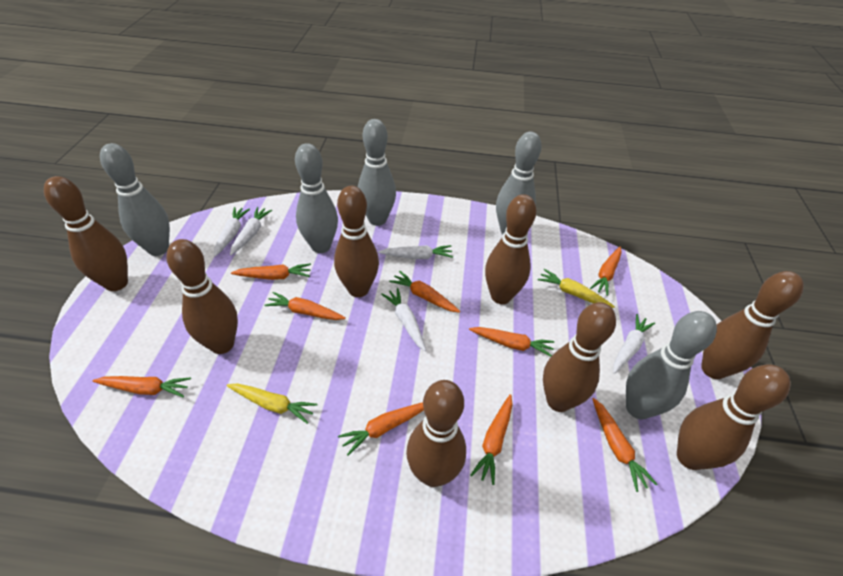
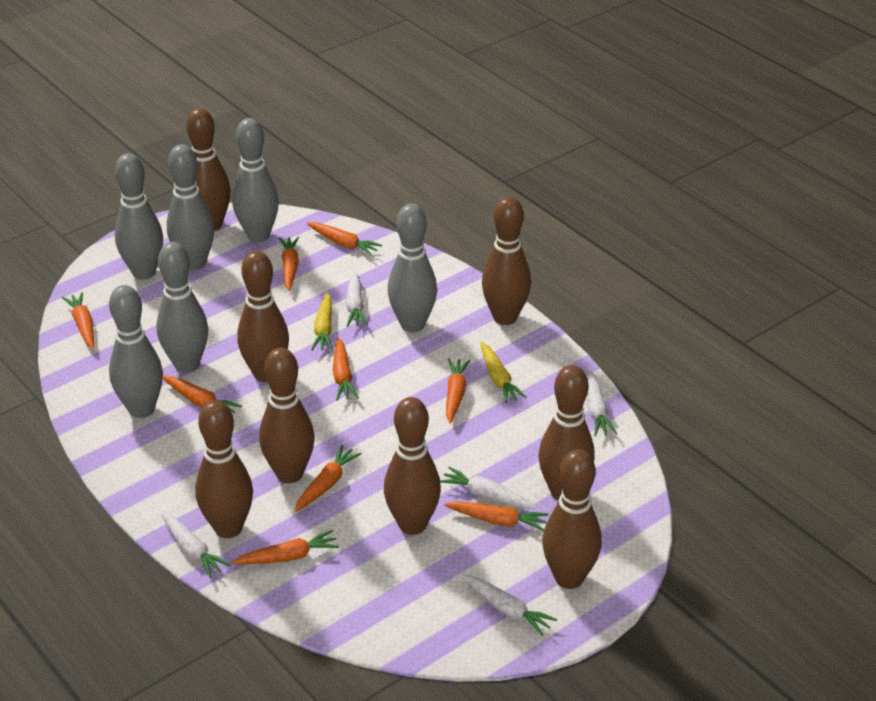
grey bowling pin: [100,143,170,256] [295,143,338,253] [358,119,396,226] [496,132,541,234] [626,311,717,419] = 5 -> [109,285,163,418] [115,153,163,280] [156,242,208,373] [167,144,214,270] [232,118,279,242] [387,203,437,332] = 6

